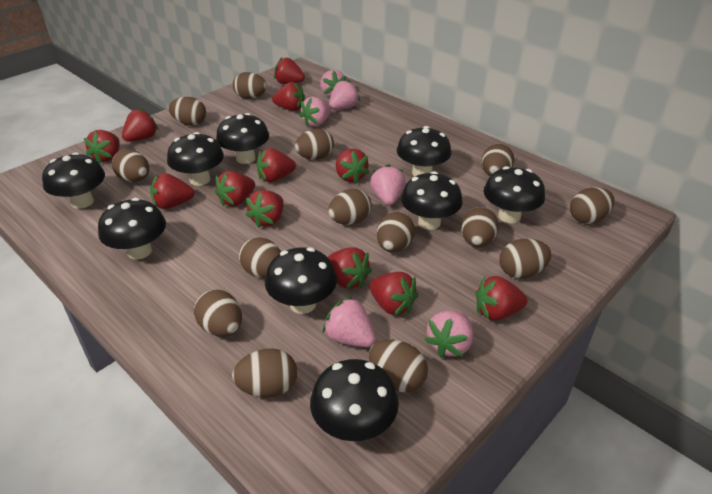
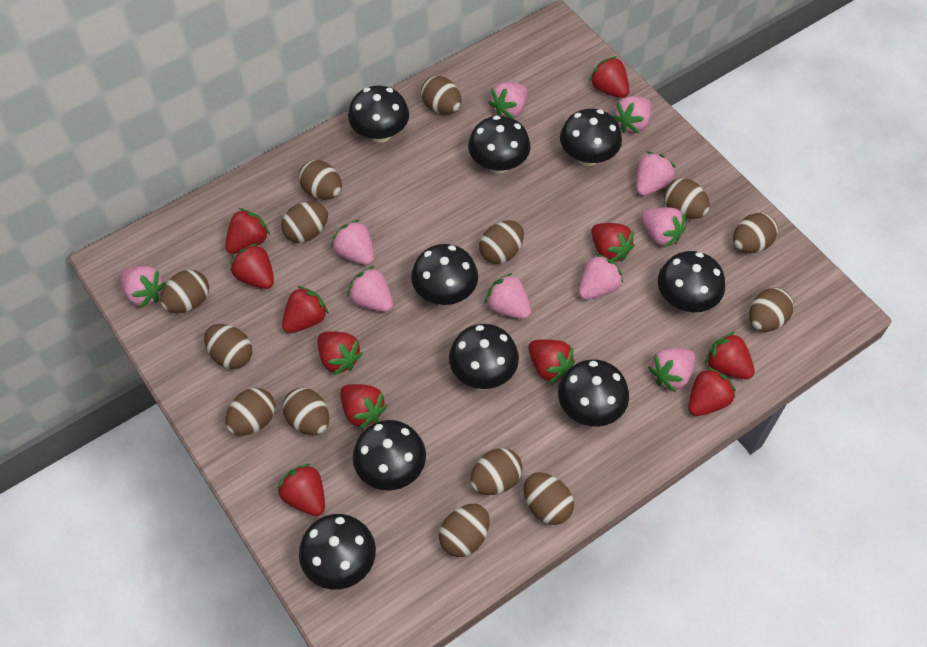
pink strawberry: [299,97,331,127] [320,70,347,97] [323,296,376,347] [329,79,360,110] [370,164,405,205] [424,311,473,358] = 6 -> [120,266,166,308] [331,220,374,265] [347,266,393,312] [485,273,531,319] [488,82,528,119] [579,254,623,300] [613,96,652,133] [636,151,675,196] [641,207,686,248] [648,348,695,392] = 10
red strawberry: [84,130,120,163] [122,108,158,142] [150,173,195,209] [215,171,255,206] [246,190,284,228] [257,148,296,182] [272,82,305,111] [274,57,305,84] [328,247,372,289] [336,149,369,184] [369,272,418,316] [476,276,528,321] = 12 -> [225,208,270,254] [230,243,274,289] [278,464,325,516] [282,286,329,333] [318,331,363,375] [340,384,387,429] [529,339,575,383] [589,56,630,98] [591,223,635,262] [688,367,736,416] [705,332,755,379] = 11

